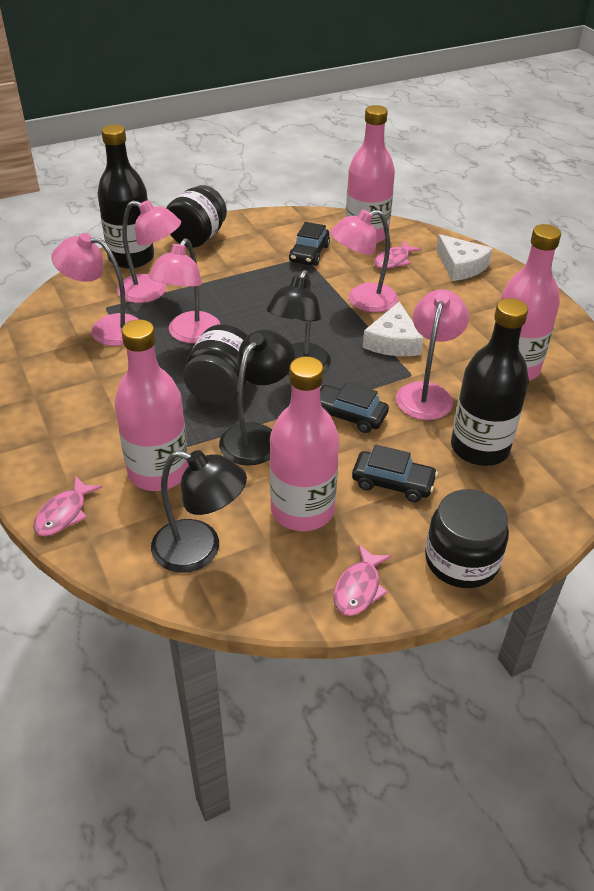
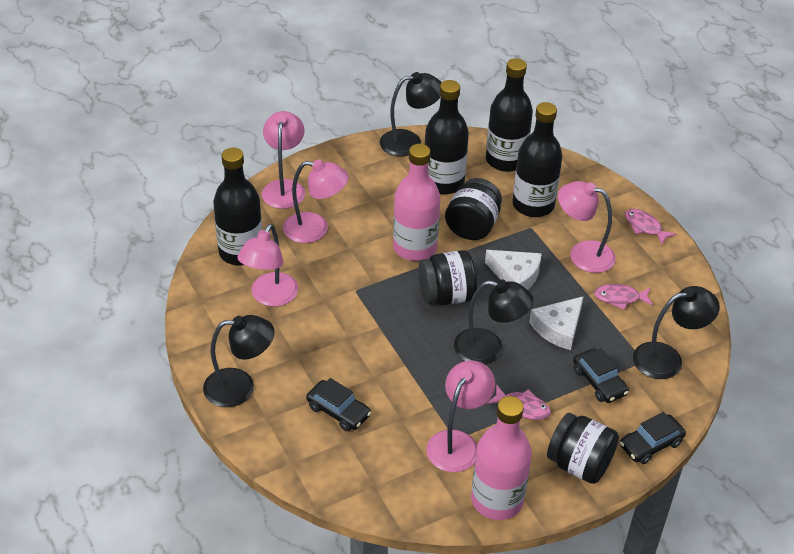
black bottle: [97,124,154,269] [451,298,529,466] = 2 -> [213,148,262,266] [425,80,469,195] [486,58,533,172] [512,102,562,217] = 4
black lamp: [151,450,247,573] [219,330,295,466] [267,270,331,374] = 3 -> [203,315,274,407] [380,72,442,157] [454,279,533,365] [633,286,720,379] = 4
pink bottle: [115,319,189,491] [270,356,339,531] [345,105,395,243] [494,224,561,380] = 4 -> [393,144,440,261] [471,396,532,520] = 2

